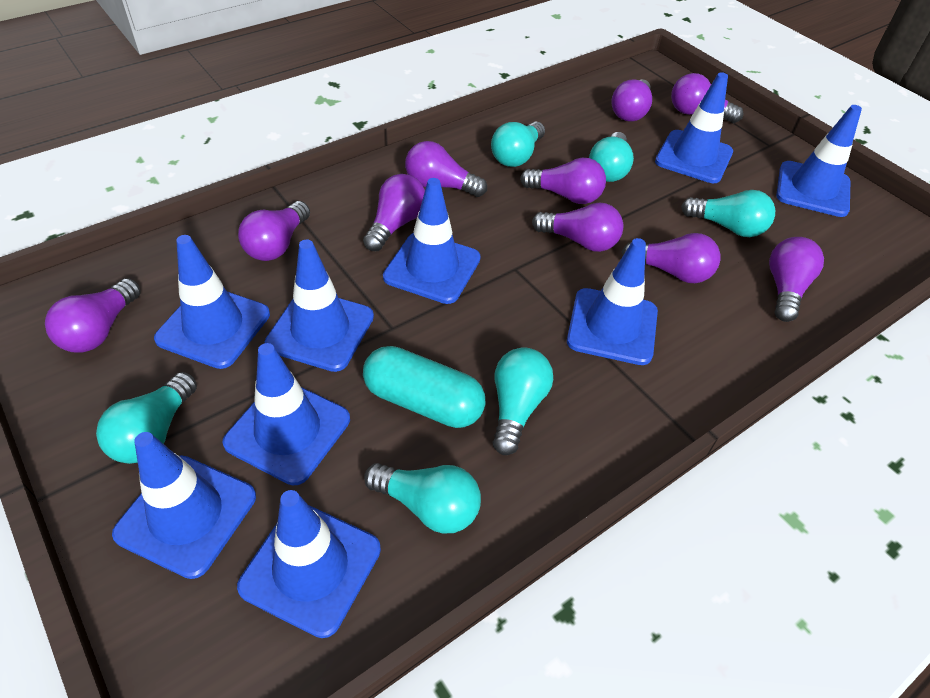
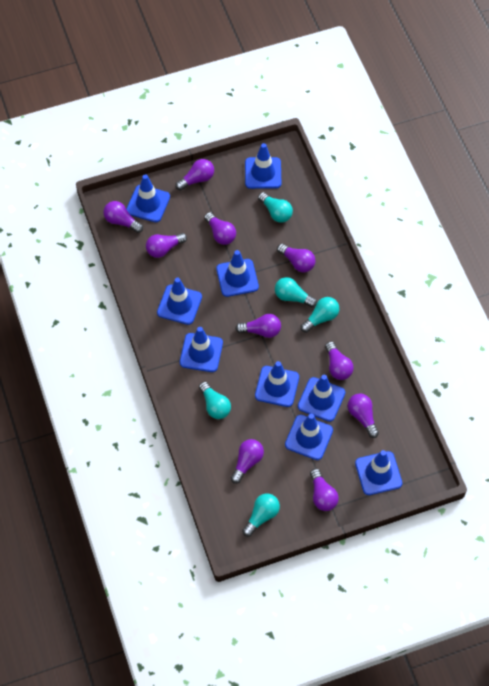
turquoise capsule: [363,346,486,428] = 1 -> none = 0
turquoise light bulb: [96,372,197,464] [364,463,481,534] [491,121,545,167] [493,347,553,455] [589,132,634,182] [681,190,775,237] = 6 -> [199,381,231,419] [242,494,280,537] [258,192,293,223] [275,277,317,308] [301,297,339,333] = 5

